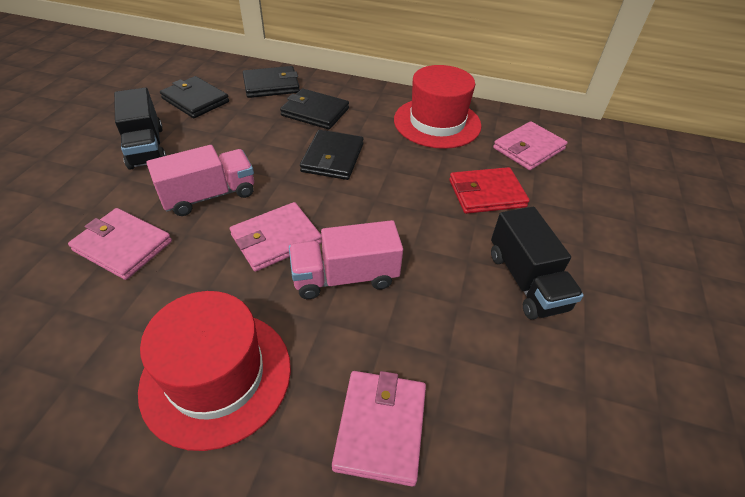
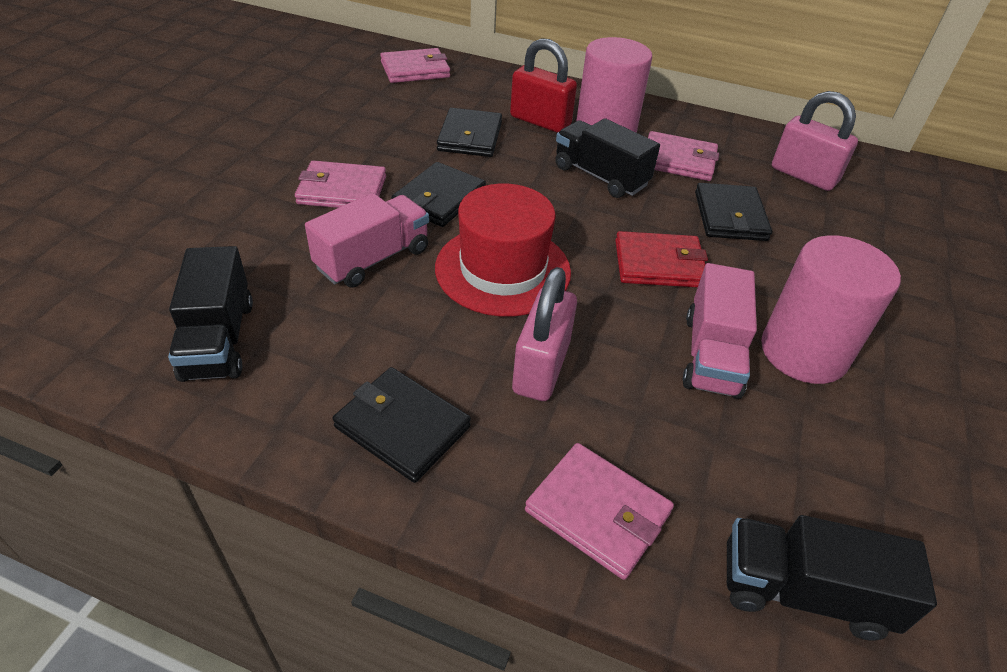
black truck: [114,88,166,169] [491,207,584,320] = 2 -> [168,246,253,382] [555,118,660,198] [727,515,937,640] = 3
pink cylinder: none = 0 -> [576,37,652,133] [761,235,901,384] = 2
pink padlock: none = 0 -> [512,267,577,401] [772,91,858,191] = 2
red hat: [138,291,291,451] [394,65,482,149] = 2 -> [435,183,571,317] = 1
red padlock: none = 0 -> [510,38,577,133] = 1

